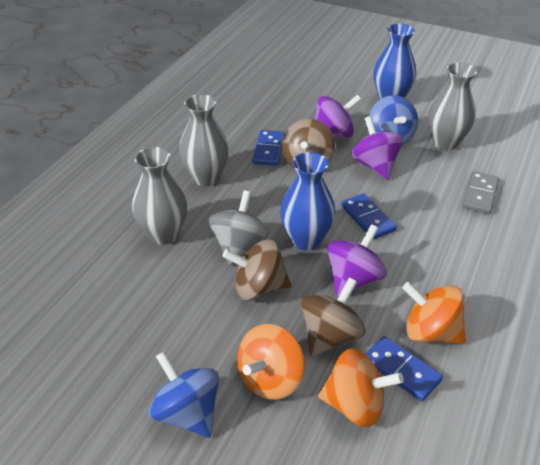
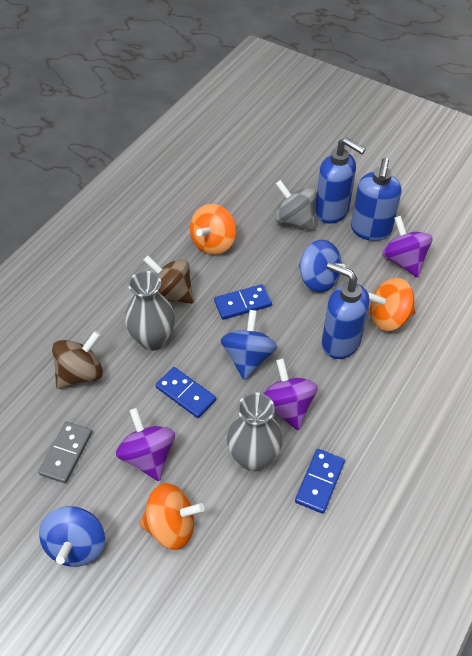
blue soap dispenser: none = 0 -> [315,137,366,224] [322,262,370,359] [351,158,402,241] = 3
blue spinning top: [149,351,219,438] [369,95,418,145] = 2 -> [39,506,105,567] [221,310,277,380] [299,240,346,293] = 3
blue vase: [280,152,335,251] [374,23,416,100] = 2 -> none = 0
brown spinning top: [222,239,291,300] [282,119,335,168] [301,278,365,357] = 3 -> [52,331,103,389] [143,256,194,304] = 2
grey vase: [132,147,187,245] [179,94,229,186] [428,62,477,150] = 3 -> [125,271,175,351] [227,392,283,471] = 2

